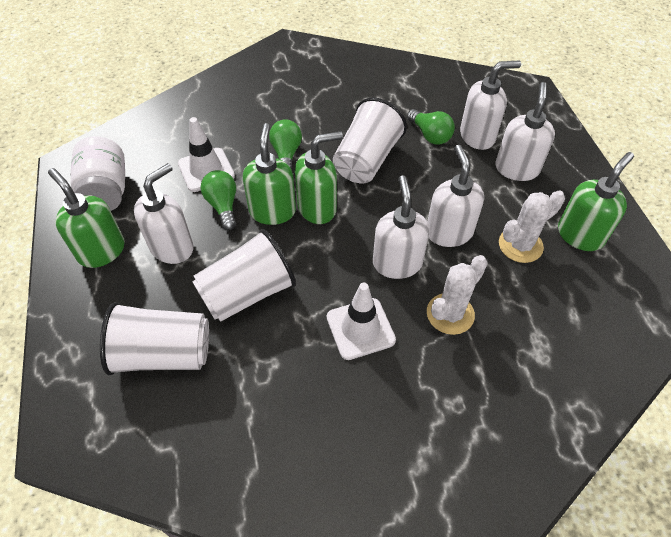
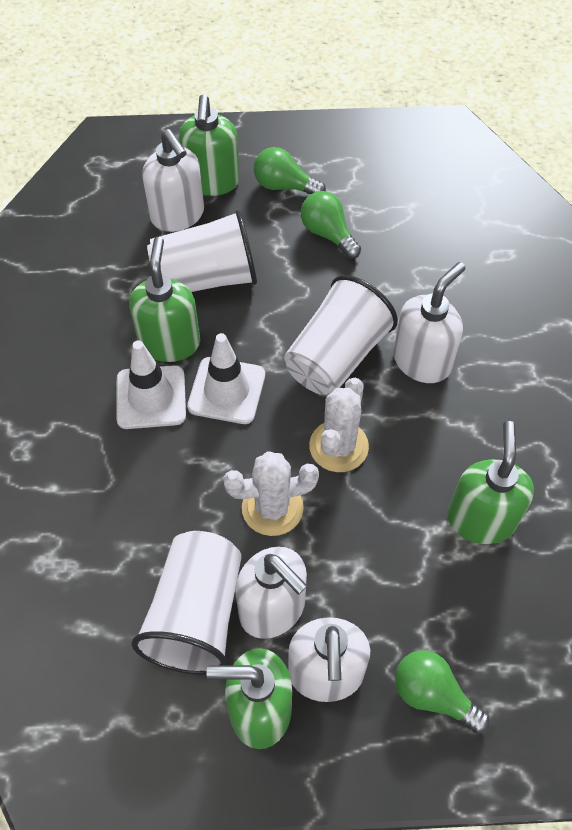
white jar: [70,137,125,211] = 1 -> none = 0
white soap dispenser: [134,163,194,264] [373,175,430,279] [427,145,484,247] [460,61,521,150] [495,82,555,181] = 5 -> [142,129,204,232] [235,547,307,639] [288,617,370,702] [393,262,465,383] = 4

